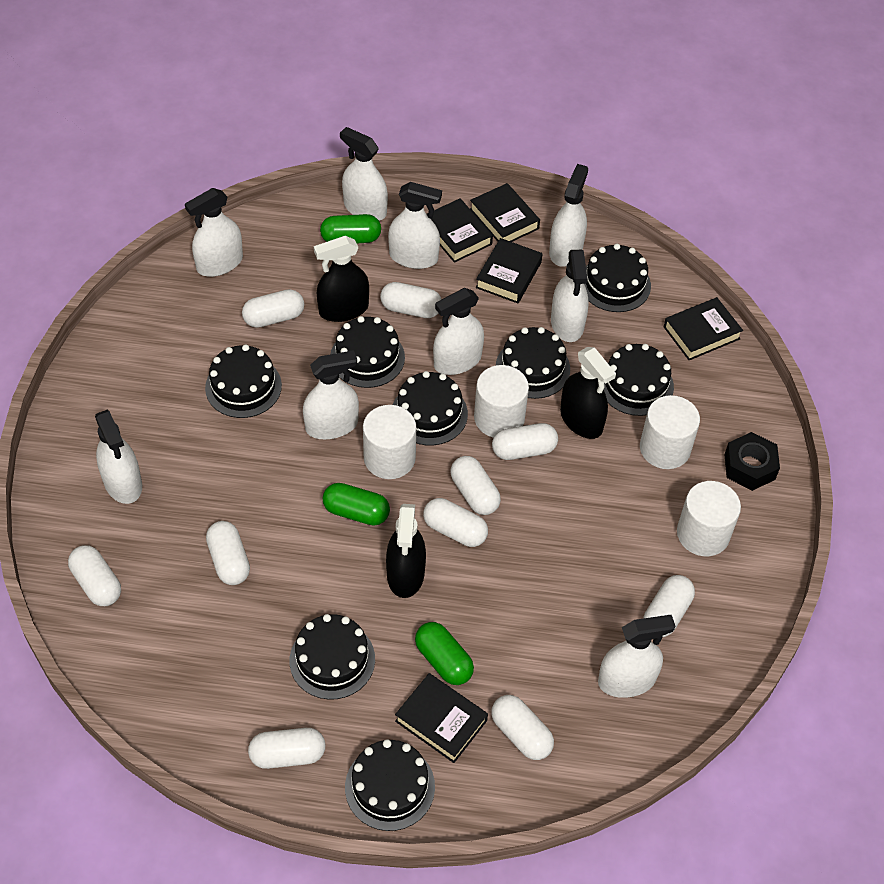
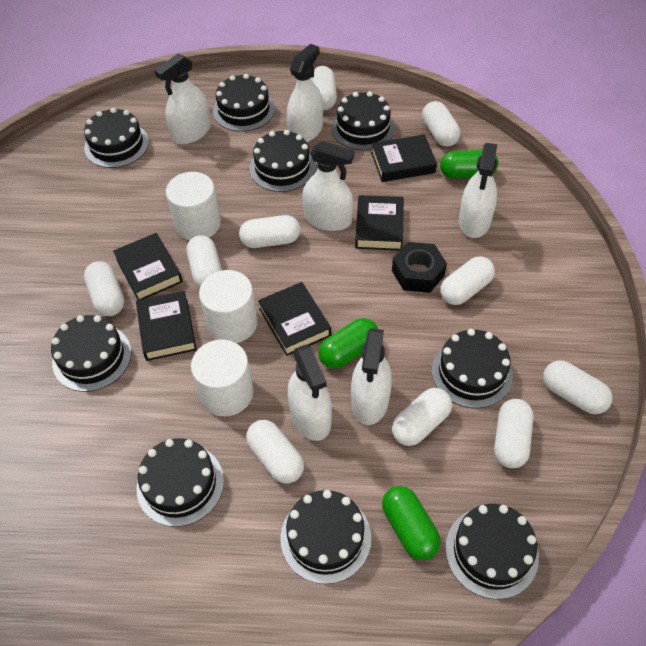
black cake: [205,344,282,418] [290,614,375,700] [331,316,405,388] [345,739,435,831] [393,371,468,445] [496,327,570,399] [584,244,651,312] [604,344,674,416] = 8 -> [51,315,131,392] [84,108,149,168] [137,438,224,527] [213,74,275,132] [250,130,315,192] [280,490,371,584] [332,91,395,150] [432,329,513,408] [445,504,539,599] = 9
black spray bottle: [314,236,369,322] [386,504,426,598] [560,347,616,439] = 3 -> none = 0
white cylinder: [363,405,416,479] [474,365,529,438] [640,395,700,469] [677,481,741,556] = 4 -> [166,172,221,240] [191,340,254,416] [199,270,258,343] = 3
white spray bottle: [95,410,142,504] [185,188,243,277] [303,350,359,439] [340,127,388,221] [388,182,442,269] [433,288,484,375] [549,164,588,267] [551,250,589,342] [598,615,675,698] = 9 -> [154,54,211,144] [287,44,323,142] [288,344,332,441] [302,141,355,231] [351,328,392,425] [459,143,497,238] = 6

